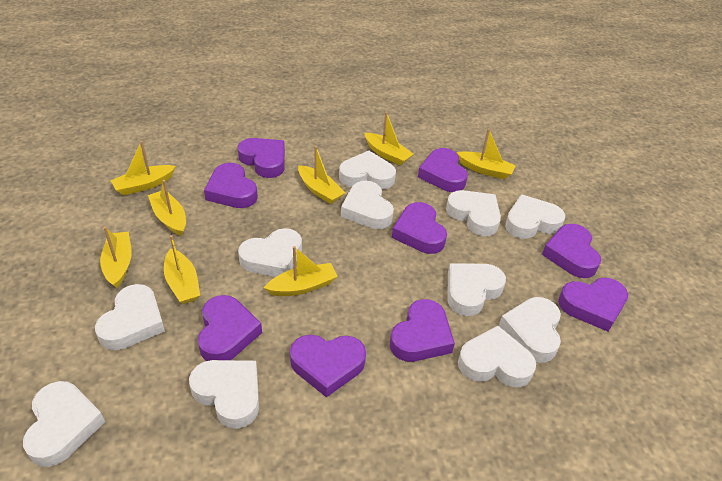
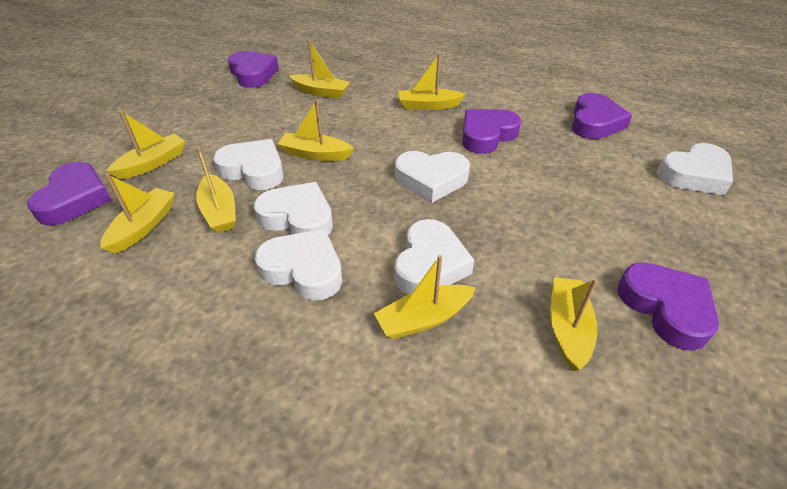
purple heart: [198,295,262,361] [204,163,258,208] [237,138,285,178] [290,335,366,397] [390,299,455,362] [392,202,447,254] [418,148,468,192] [542,224,601,278] [558,278,628,332] = 9 -> [27,162,111,225] [228,51,279,88] [462,109,521,154] [572,93,632,139] [617,262,719,351] = 5
white heart: [23,381,105,467] [95,284,165,350] [189,360,259,429] [238,228,302,277] [339,151,396,189] [341,181,394,229] [446,190,501,236] [448,263,506,316] [458,326,536,387] [499,297,561,363] [505,194,565,239] = 11 -> [213,139,284,190] [254,182,333,235] [255,229,342,301] [394,219,474,294] [395,151,470,203] [657,143,733,195] = 6

